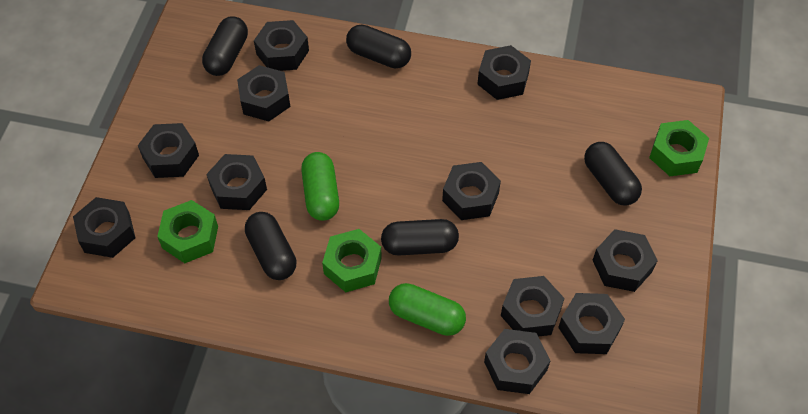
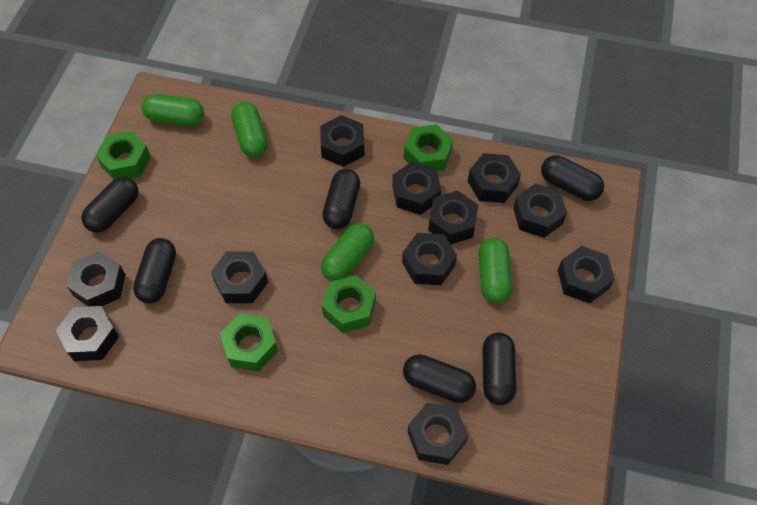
black capsule: [202,16,248,76] [245,212,297,280] [346,25,411,68] [381,219,459,255] [584,142,642,206] = 5 -> [81,177,139,233] [133,238,176,303] [322,169,360,229] [403,354,476,403] [482,332,516,405] [541,155,604,201] = 6
green capsule: [301,152,339,221] [389,283,466,336] = 2 -> [142,94,204,126] [231,102,268,157] [321,223,374,281] [478,238,513,303] = 4
green nut: [157,200,218,263] [322,229,382,292] [649,120,709,176] = 3 -> [96,131,151,179] [220,314,278,372] [322,275,376,333] [404,124,453,172] = 4

